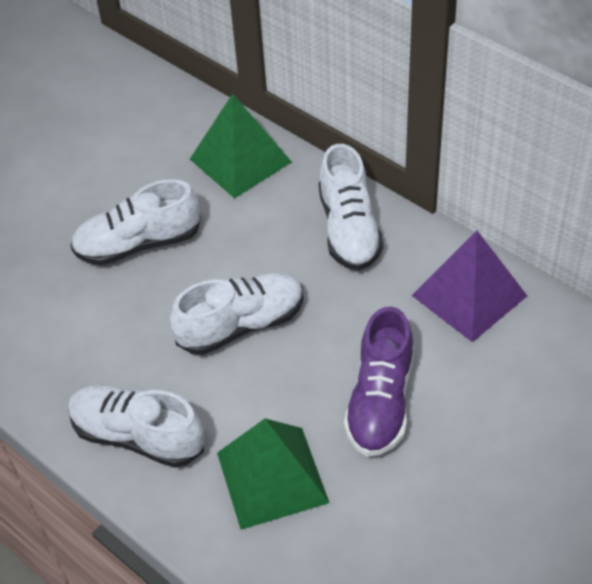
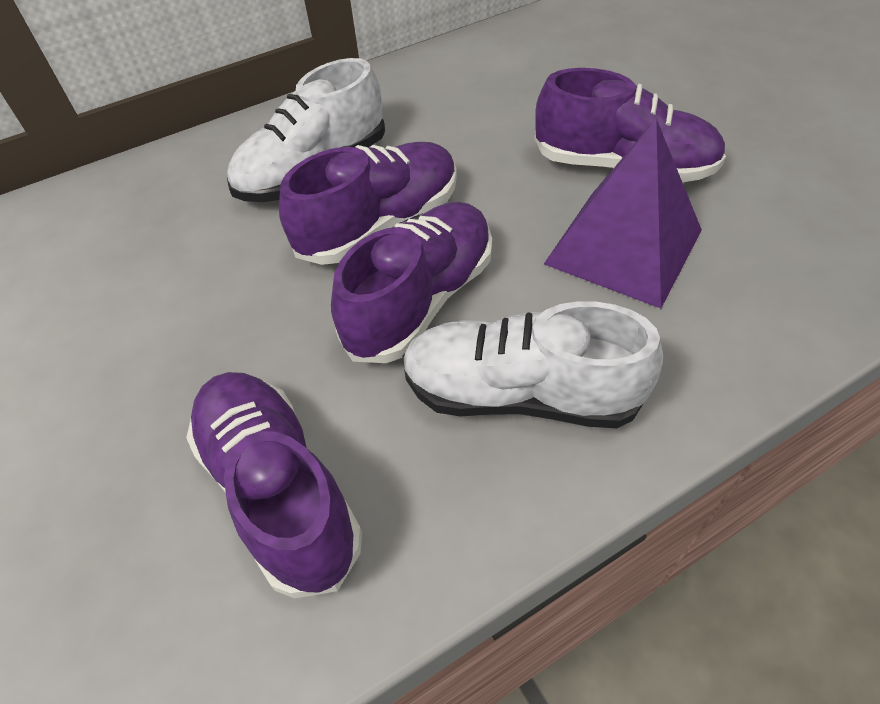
green pyramid: [190,94,292,199] [217,419,329,530] = 2 -> none = 0
purple shoe: [344,306,414,457] = 1 -> [186,372,362,598] [279,142,457,265] [331,202,492,363] [534,68,726,182] = 4
white shoe: [68,385,204,468] [71,179,201,265] [170,273,304,355] [319,144,383,271] = 4 -> [227,58,385,202] [402,301,663,428] = 2

